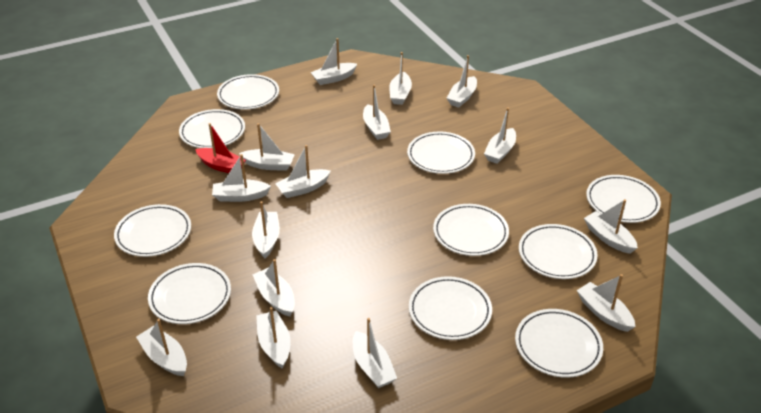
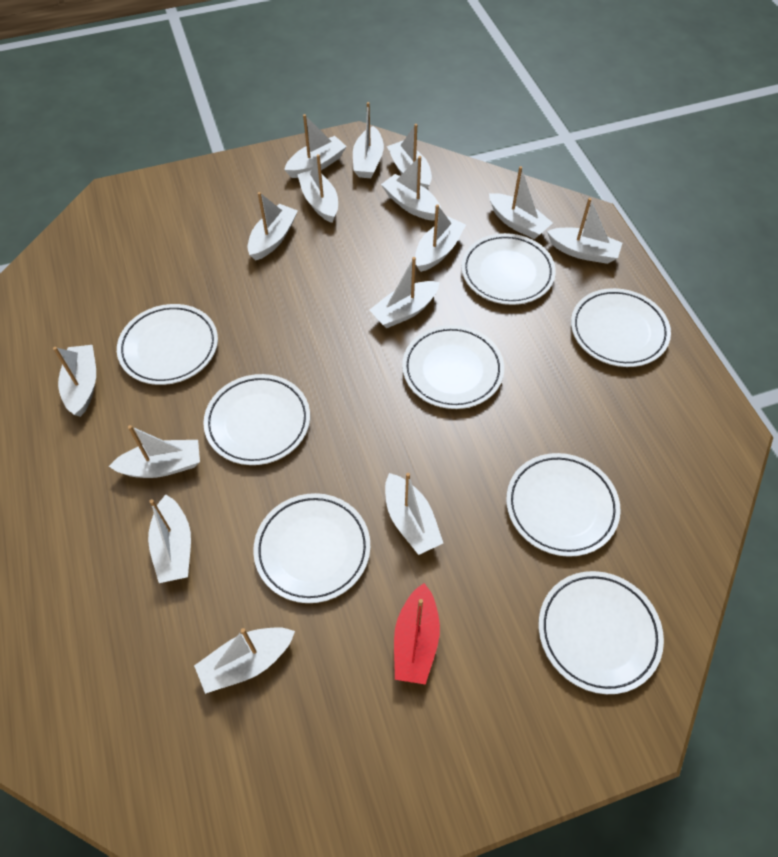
white plate: [114,204,191,257] [148,263,231,324] [179,109,245,148] [217,74,279,110] [407,132,475,174] [409,276,492,340] [433,204,509,256] [515,309,603,378] [519,224,598,279] [586,175,661,223] = 10 -> [117,304,218,385] [203,374,310,465] [253,493,370,603] [402,325,504,409] [461,233,556,305] [506,453,621,557] [538,571,664,694] [571,288,671,367] = 8

